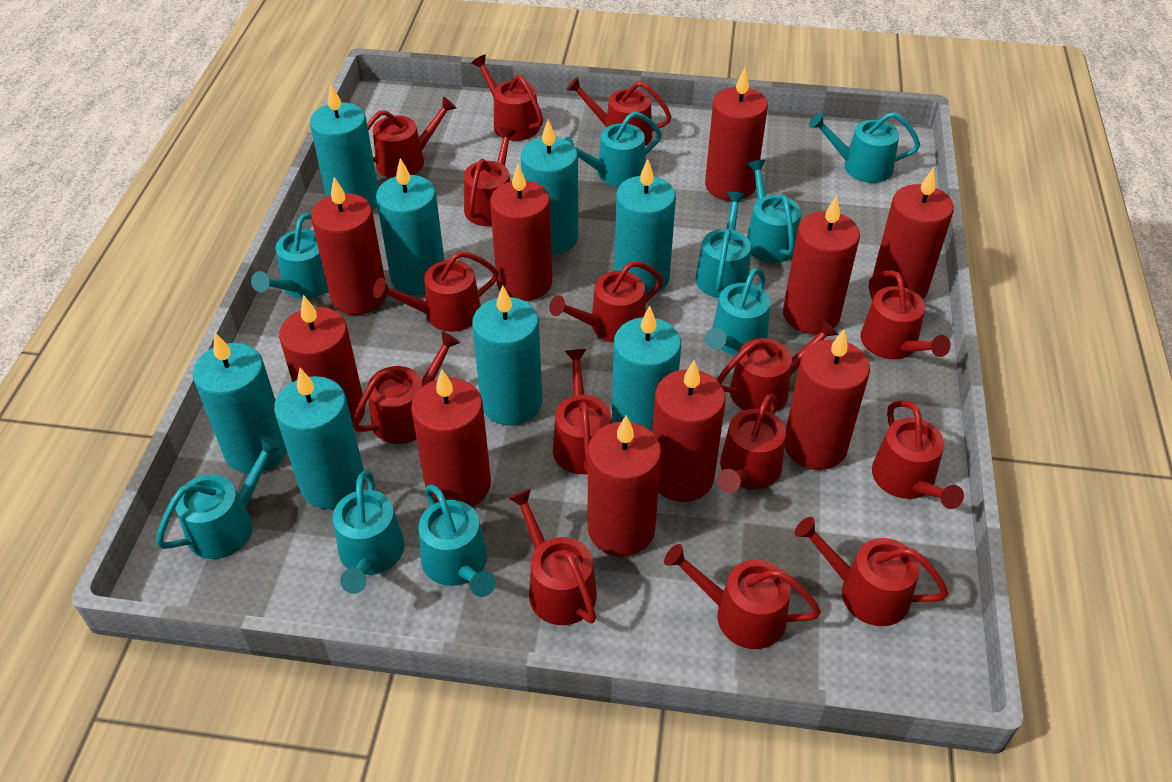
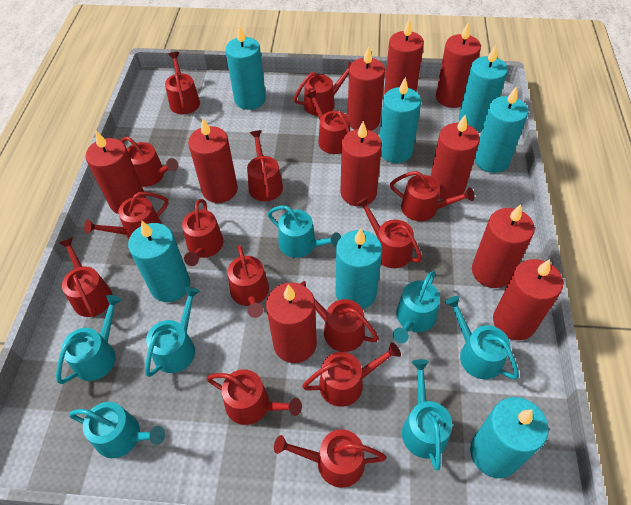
turquoise candle: [193,333,287,474] [274,368,365,509] [310,84,378,211] [376,158,445,295] [472,285,542,425] [521,120,578,255] [612,306,681,432] [614,159,676,295] = 8 -> [128,221,190,302] [225,25,266,110] [336,228,382,309] [380,77,421,163] [459,45,508,131] [470,397,549,478] [474,86,528,173] = 7
turquoise watering can: [156,436,282,559] [251,213,328,299] [333,471,405,594] [419,484,495,597] [565,111,662,187] [695,191,751,298] [705,268,770,355] [747,159,801,263] [809,112,920,183] = 9 -> [56,295,122,384] [69,402,165,458] [145,287,200,377] [268,205,341,258] [393,271,440,343] [402,359,452,471] [445,296,519,380] = 7

